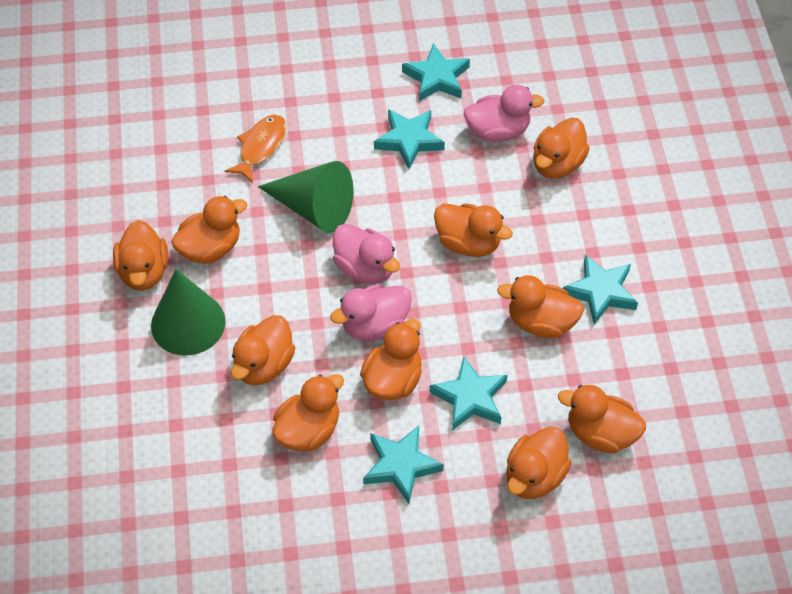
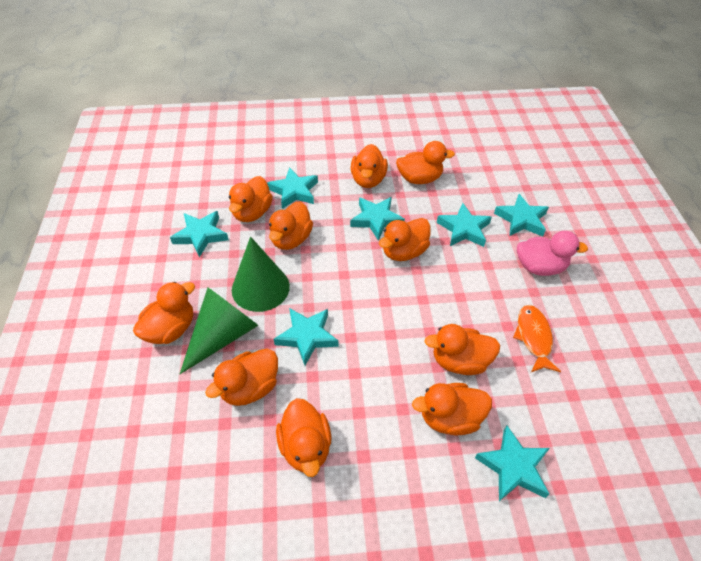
pink duck: [330,284,412,341] [333,224,400,284] [464,85,545,142] = 3 -> [517,231,588,276] = 1
turquoise star: [363,426,444,504] [374,109,445,169] [402,43,470,102] [430,357,507,431] [563,255,638,324] = 5 -> [170,211,229,258] [267,168,318,209] [274,308,339,365] [350,197,405,241] [437,203,492,247] [475,426,550,501] [494,194,549,237] = 7

